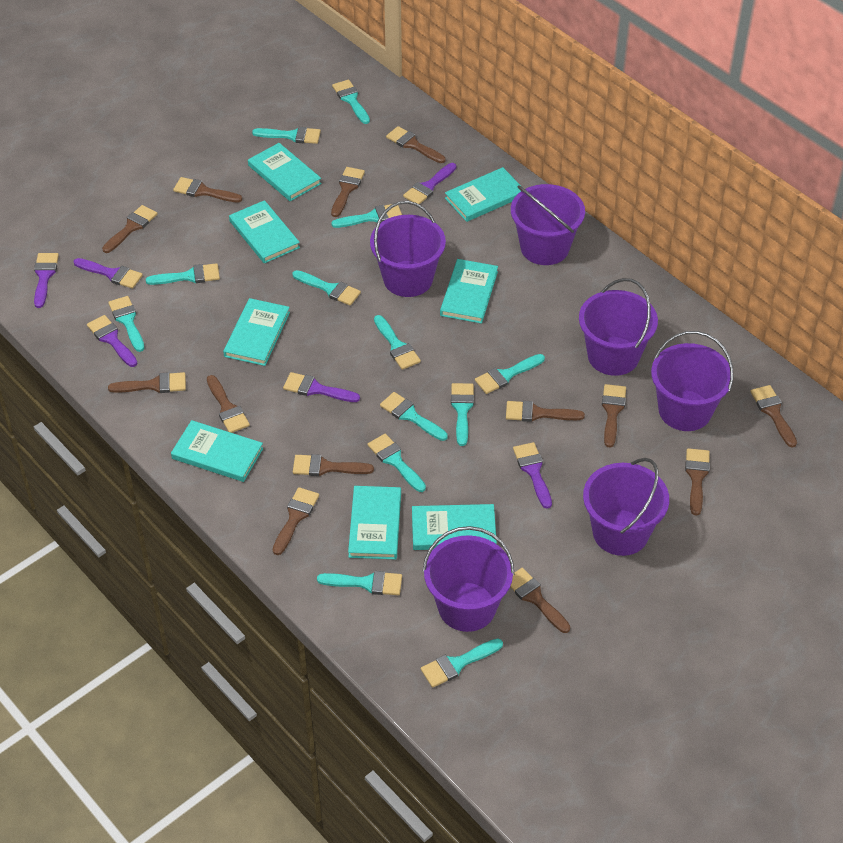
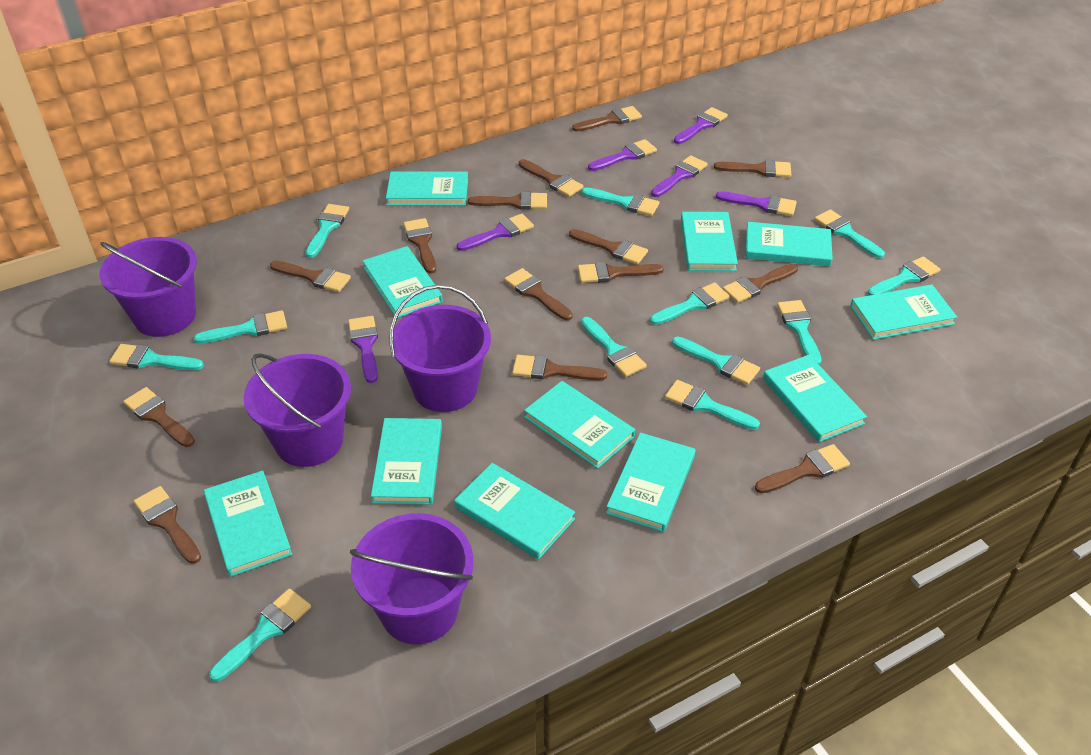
brown brush: [102,205,157,253] [108,372,186,393] [173,177,242,202] [207,375,250,433] [273,487,319,555] [293,454,374,476] [331,167,365,217] [386,126,445,163] [506,401,585,422] [510,568,570,633] [602,384,626,448] [685,448,710,516] [750,385,797,447] = 13 -> [123,387,195,447] [134,486,201,564] [270,261,351,292] [404,218,436,274] [468,192,547,210] [504,268,573,320] [512,355,607,380] [519,159,584,197] [569,229,648,265] [572,106,642,132] [578,262,664,283] [714,160,791,177] [723,264,798,303] [755,444,850,494] = 14
purple bucket: [370,201,446,297] [422,526,515,632] [511,184,585,265] [579,278,658,376] [583,458,669,556] [651,331,733,431] = 6 -> [99,237,197,337] [244,353,351,467] [350,513,473,644] [389,285,491,412] = 4
turquoise book: [171,420,263,482] [223,298,290,366] [229,200,300,263] [248,143,322,201] [348,486,401,559] [412,504,497,550] [440,259,498,324] [445,167,522,222] = 8 -> [204,470,292,577] [363,246,443,317] [371,418,442,505] [386,172,468,206] [454,463,575,559] [524,381,635,469] [606,433,695,532] [681,212,738,271] [746,222,833,266] [763,355,867,442] [850,284,957,340] = 11
turquoise brush: [108,296,144,352] [146,263,220,285] [252,127,321,144] [292,270,361,306] [317,571,402,595] [331,204,402,228] [332,80,370,124] [368,434,426,492] [374,315,421,370] [380,392,448,441] [421,638,503,688] [451,383,474,446] [475,354,545,394] = 13 -> [109,344,204,370] [194,310,287,344] [209,588,311,682] [306,204,349,258] [581,187,660,216] [581,317,647,377] [650,283,730,325] [665,380,760,430] [672,337,760,385] [777,300,822,365] [814,209,885,258] [868,256,941,295] = 12

